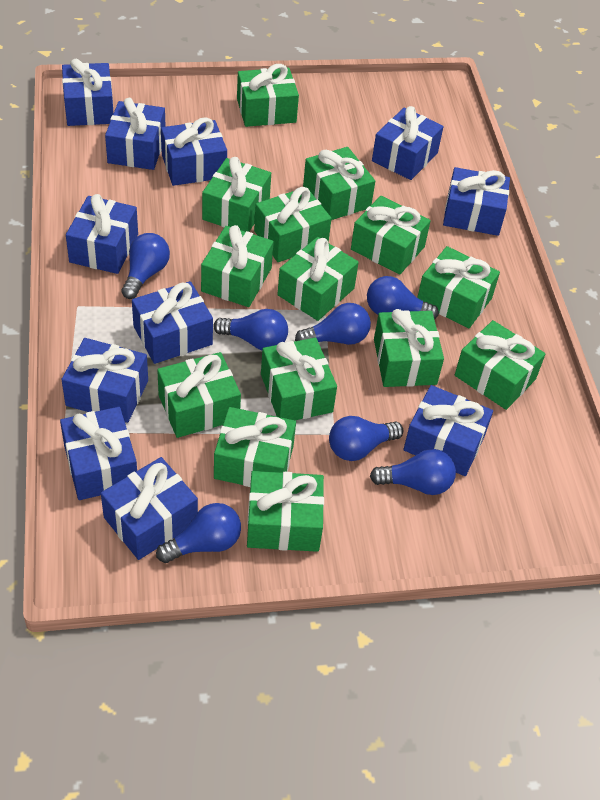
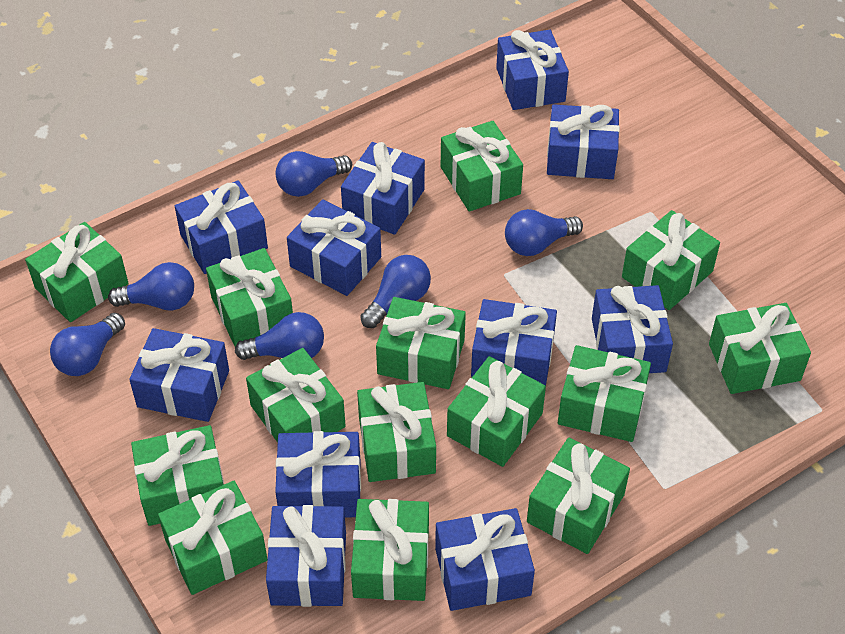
blue light bulb: [121,233,170,299] [156,503,241,563] [213,309,288,350] [295,303,371,345] [329,416,403,461] [367,276,439,319] [370,449,456,495] = 7 -> [50,313,125,376] [108,262,194,311] [235,312,324,360] [276,151,352,197] [360,255,431,328] [505,209,583,256] = 6

